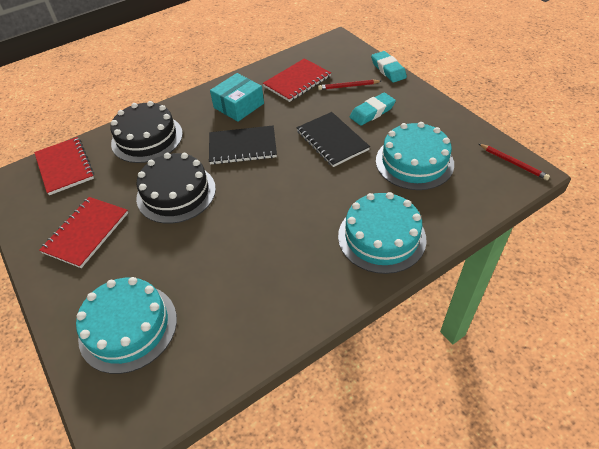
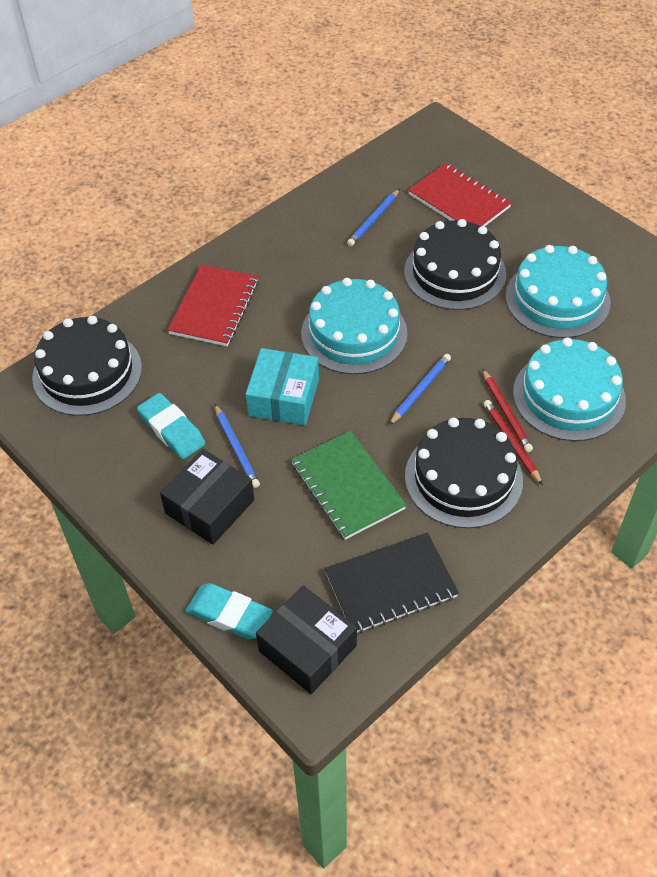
black box: none = 0 -> [160,449,254,545] [256,585,357,694] = 2
black cake: [110,101,183,163] [136,153,216,224] = 2 -> [32,316,142,416] [404,219,506,310] [405,418,523,528] = 3
black notebook: [209,126,277,165] [296,112,370,167] = 2 -> [324,533,459,633] = 1
blue pencil: none = 0 -> [215,404,260,488] [347,189,400,246] [389,354,451,425] = 3
green notebook: none = 0 -> [291,431,407,540] = 1
red notebook: [34,137,94,195] [39,197,128,268] [263,58,331,102] = 3 -> [168,265,259,347] [408,163,512,226] = 2

